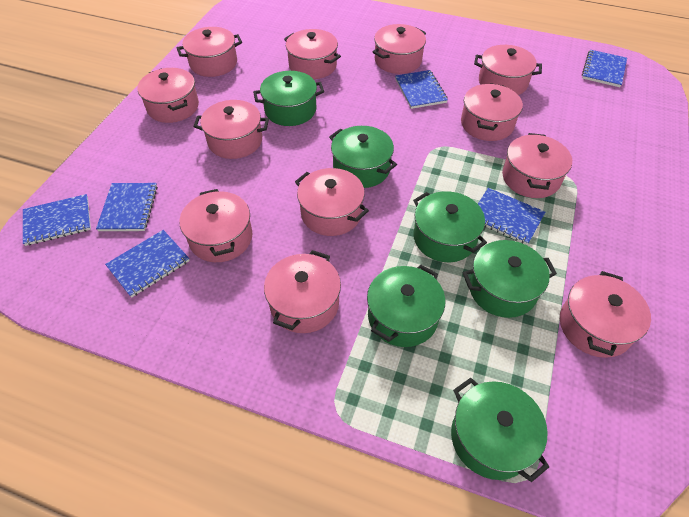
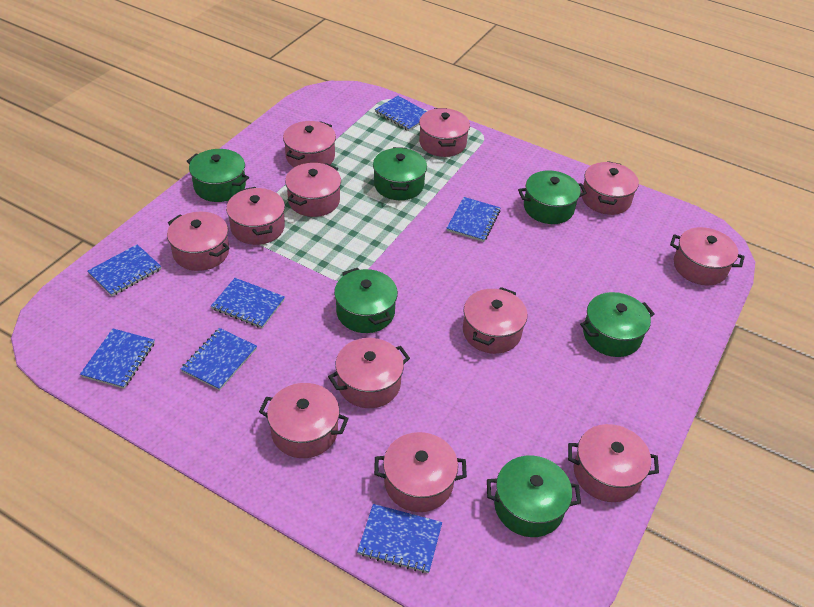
blue notebook: [23,194,91,246] [96,183,158,231] [105,230,190,298] [395,70,448,109] [478,188,545,245] [582,50,627,87] = 6 -> [80,329,155,389] [88,244,161,296] [181,328,257,391] [211,278,285,328] [357,504,442,573] [375,96,427,131] [446,197,501,242] = 7

